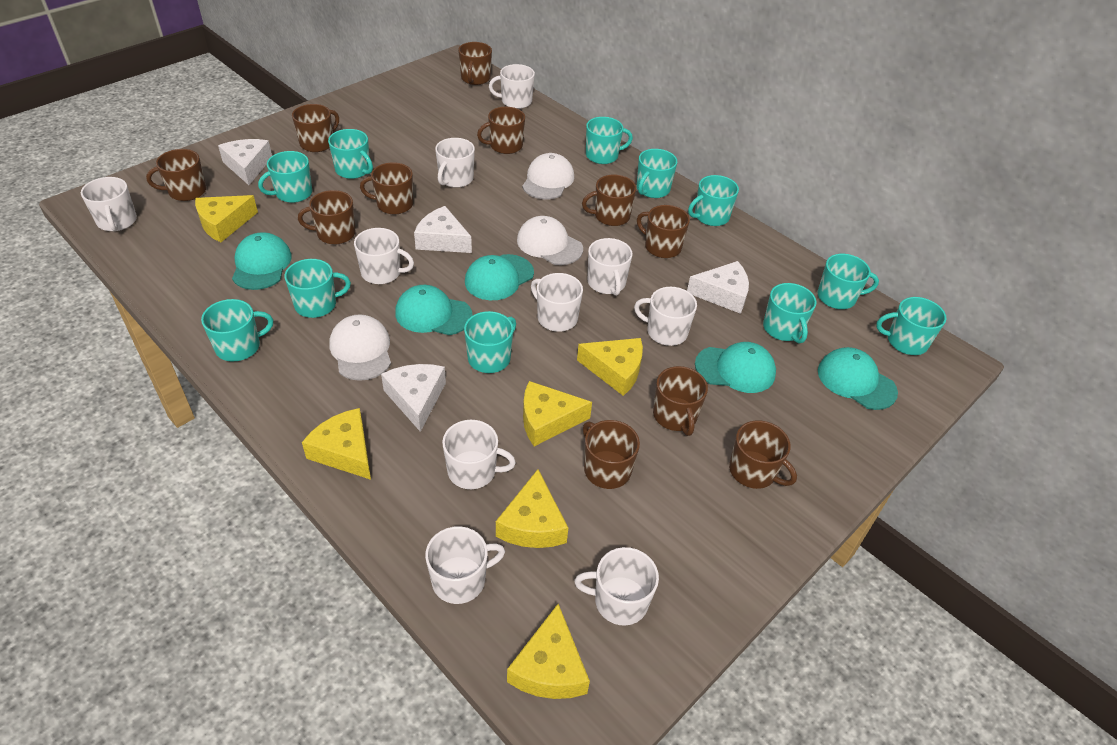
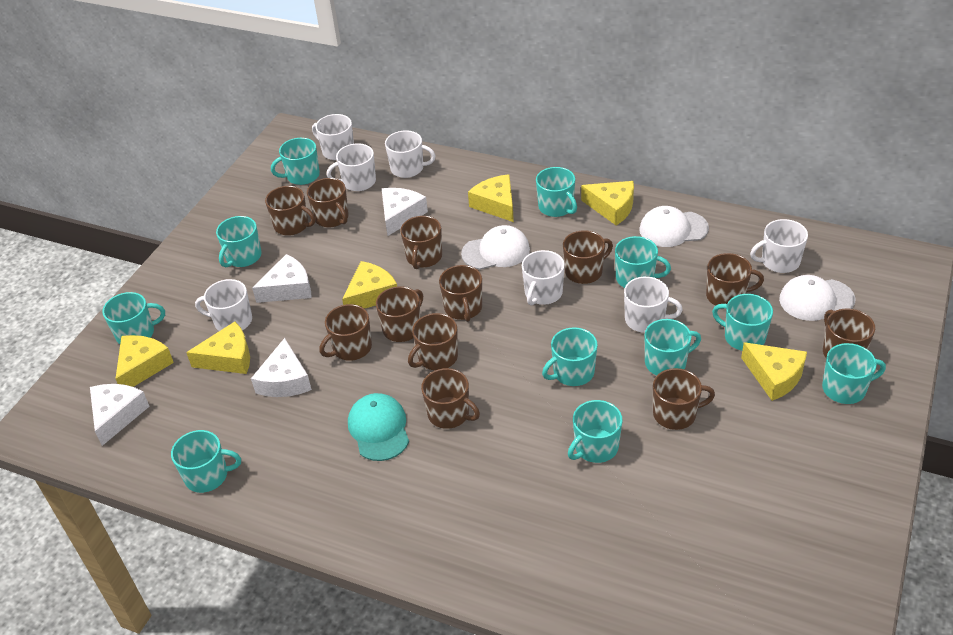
brown mug: [146,149,206,201] [292,104,339,152] [298,190,356,245] [360,162,413,214] [458,42,492,85] [477,107,525,154] [582,175,636,226] [583,420,640,489] [637,205,690,258] [653,366,708,436] [729,420,797,489] = 11 -> [265,186,315,236] [307,178,349,227] [319,304,372,361] [376,286,423,342] [400,216,442,269] [408,313,458,370] [421,368,480,429] [439,265,482,322] [563,230,613,284] [653,368,715,430] [706,253,764,306] [823,308,875,358] = 12
turquoise cap: [232,232,292,290] [395,285,473,335] [465,254,534,300] [695,342,776,393] [818,347,898,410] = 5 -> [348,393,409,461] = 1
white mug: [81,177,137,231] [354,228,414,284] [425,526,505,604] [435,138,475,188] [442,420,516,489] [489,64,535,109] [531,273,583,332] [574,547,659,625] [588,238,632,296] [634,287,697,346] = 10 -> [195,279,252,331] [312,114,354,160] [327,143,376,191] [385,130,436,178] [522,250,565,306] [624,276,683,333] [750,219,808,273] = 7

